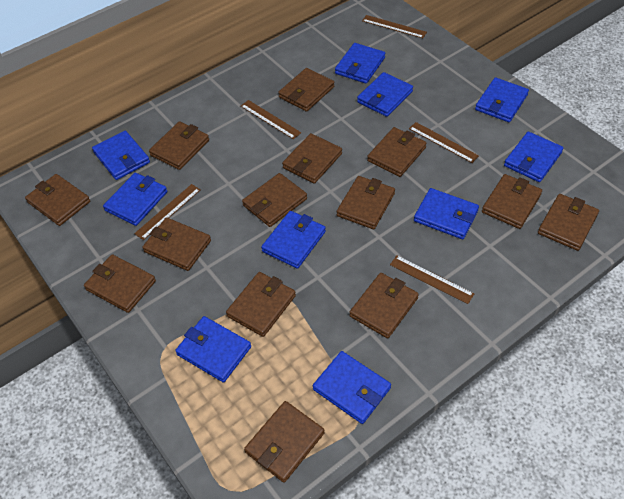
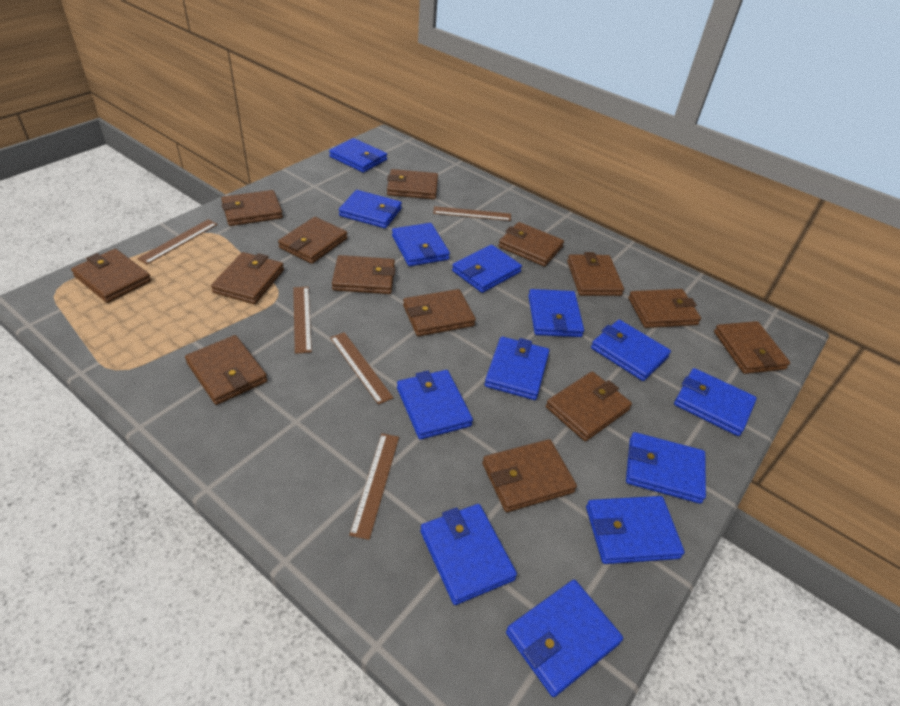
blue wallet: [92,131,150,180] [103,173,167,226] [175,316,251,383] [261,211,326,269] [313,351,391,424] [335,43,385,84] [357,72,413,117] [414,188,479,239] [475,77,529,122] [504,132,563,182] = 10 -> [329,138,387,173] [339,190,402,228] [392,223,450,266] [397,370,473,440] [420,504,517,605] [452,245,522,293] [485,336,549,400] [506,580,623,697] [528,289,584,337] [586,496,685,564] [591,320,671,381] [626,432,706,504] [674,368,757,436] = 13

